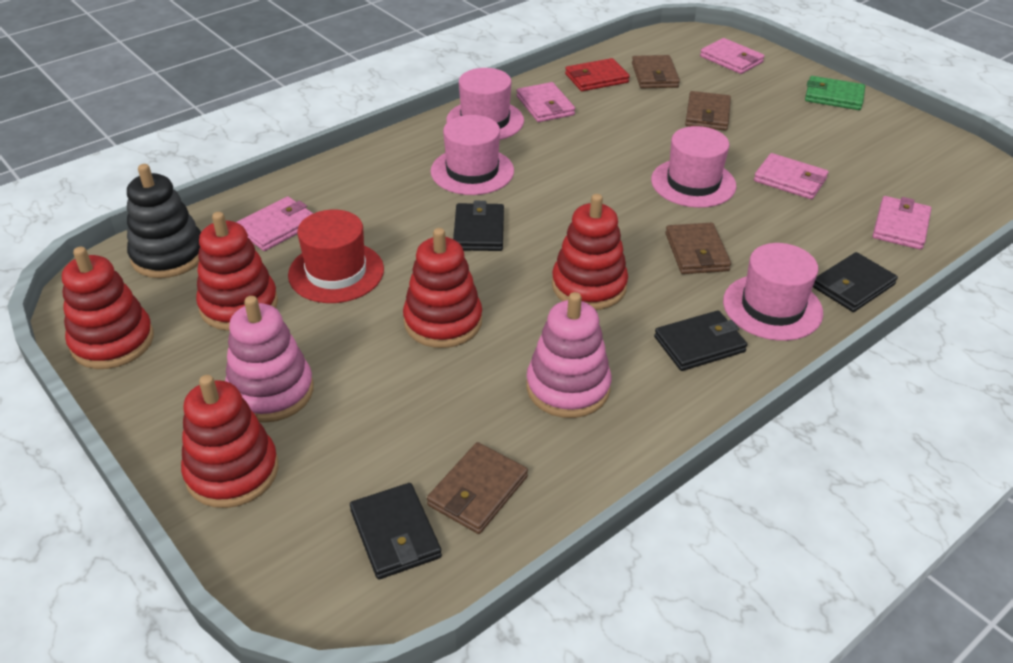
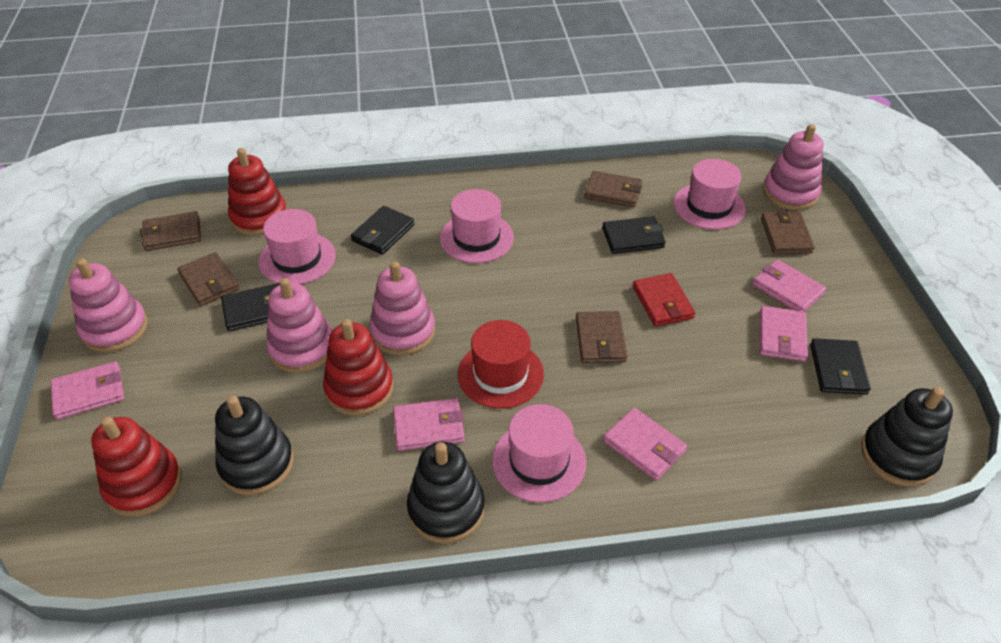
black stacking toy: [127,164,201,278] = 1 -> [215,395,294,495] [407,442,485,543] [861,387,953,486] = 3
brown wallet: [427,442,528,534] [632,55,680,88] [665,223,731,274] [685,91,731,131] = 4 -> [140,211,201,251] [177,252,240,306] [576,311,628,363] [584,171,642,208] [761,210,815,254] = 5
green wallet: [805,76,865,110] = 1 -> none = 0
pink stacking toy: [225,296,314,423] [526,292,611,418] = 2 -> [69,258,148,353] [266,278,332,373] [369,261,435,356] [763,124,824,210] = 4
red stacking toy: [62,247,154,369] [181,375,279,508] [196,212,278,331] [403,228,482,348] [552,194,628,310] = 5 -> [91,416,182,517] [228,148,287,236] [323,319,394,416] = 3

